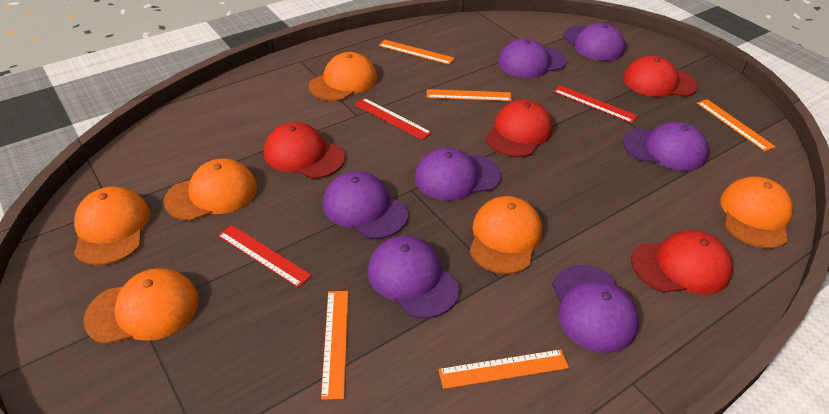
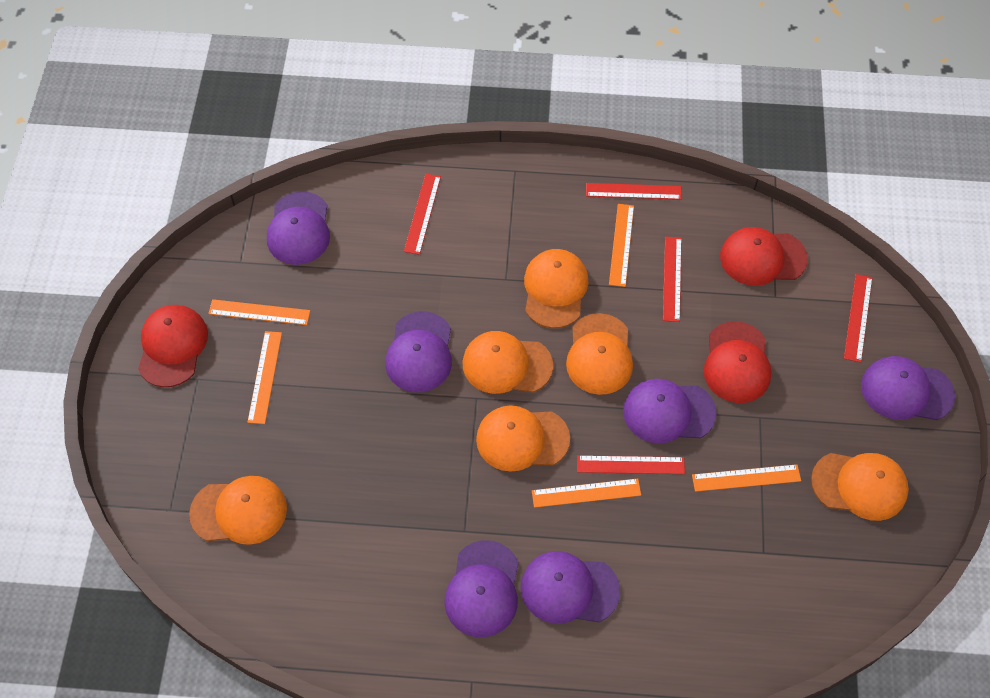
purple cap: [323,171,408,239] [368,236,460,318] [415,148,501,201] [498,38,566,78] [552,265,639,353] [563,23,625,61] [623,122,708,171] = 7 -> [267,191,330,265] [385,311,452,392] [444,540,519,637] [521,551,620,624] [623,379,717,443] [861,356,955,420] = 6
red cap: [264,122,345,179] [485,100,553,157] [623,56,698,97] [631,230,733,295] = 4 -> [138,305,208,387] [704,321,771,403] [720,227,808,286] = 3
red ruler: [218,225,312,288] [355,98,432,140] [553,85,638,123] = 3 -> [404,174,441,255] [577,455,685,474] [586,183,682,200] [663,237,682,322] [844,274,872,362] = 5

